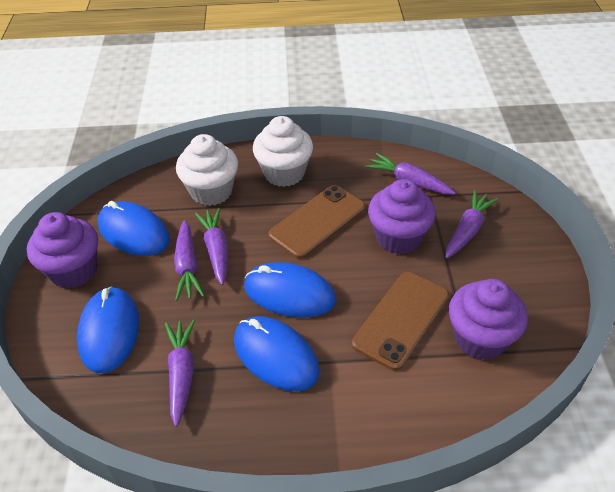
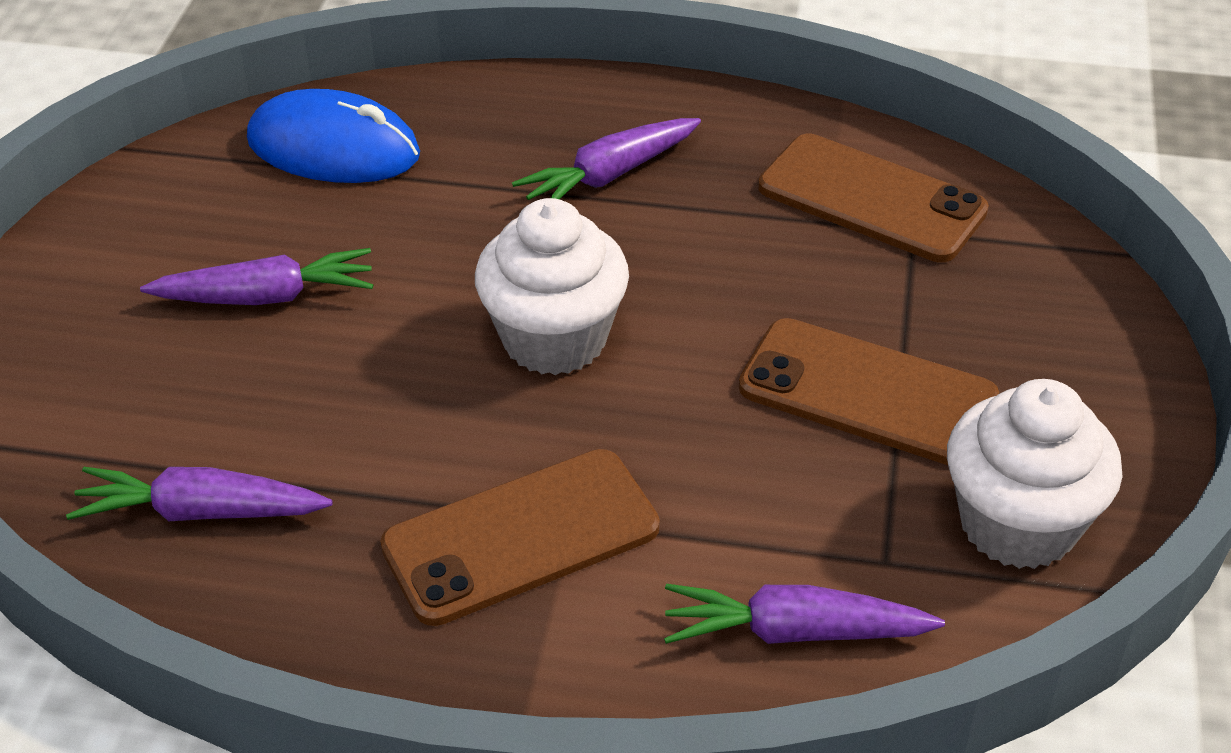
blue mouse: [77,286,139,373] [98,201,170,256] [234,316,320,391] [244,262,336,318] = 4 -> [247,89,420,183] = 1
brown phone: [269,185,366,259] [352,272,449,371] = 2 -> [380,449,660,626] [739,318,999,465] [758,134,989,262] = 3
purple carrot: [165,319,195,427] [174,220,205,301] [195,208,228,285] [365,153,456,194] [446,190,498,258] = 5 -> [66,467,333,521] [140,248,373,305] [512,118,701,200] [664,584,945,644] = 4
purple cupcake: [27,212,98,289] [368,179,436,254] [449,279,528,360] = 3 -> none = 0

